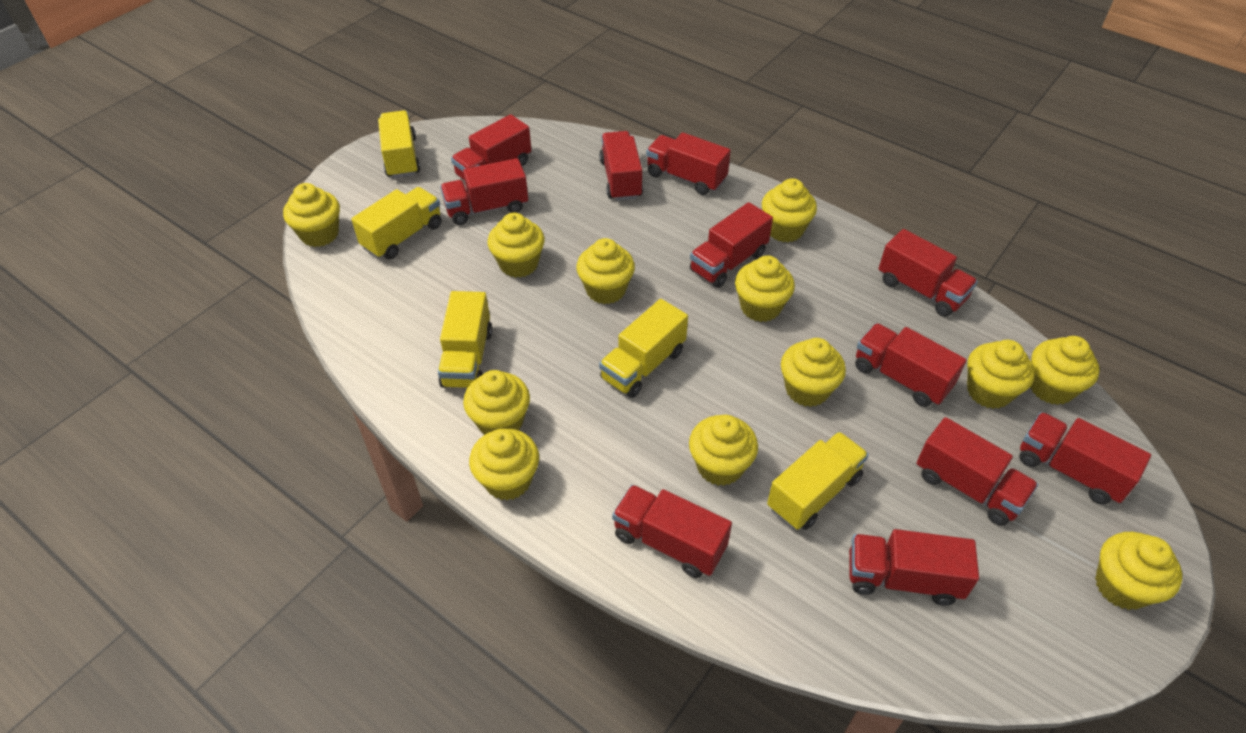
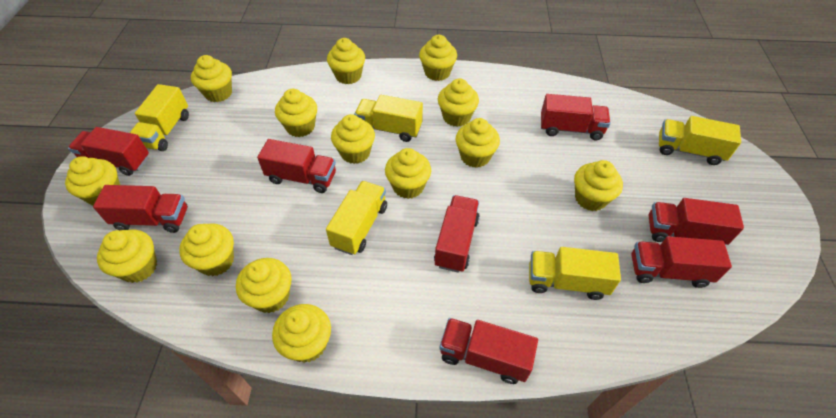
red truck: [440,158,528,225] [451,114,531,181] [599,131,643,201] [612,485,732,578] [646,132,731,195] [690,202,773,288] [849,529,979,606] [855,323,966,407] [878,229,978,317] [916,417,1038,526] [1019,412,1151,505] = 11 -> [68,127,149,176] [93,185,188,233] [257,139,336,193] [434,195,480,273] [439,318,538,384] [541,94,611,140] [631,236,732,288] [649,198,744,245] = 8
yellow cupcake: [283,183,340,247] [463,370,530,435] [469,429,539,500] [488,213,545,278] [576,238,635,304] [689,415,758,486] [735,255,795,322] [762,178,817,242] [781,338,846,407] [967,340,1035,409] [1030,336,1100,405] [1095,532,1182,610] = 12 -> [65,156,120,205] [97,230,157,283] [179,223,234,276] [191,55,232,102] [236,258,291,313] [272,304,331,363] [275,89,317,137] [327,38,365,84] [331,114,375,164] [385,148,431,199] [419,35,457,81] [438,78,479,127] [455,118,500,168] [574,160,623,211] = 14

